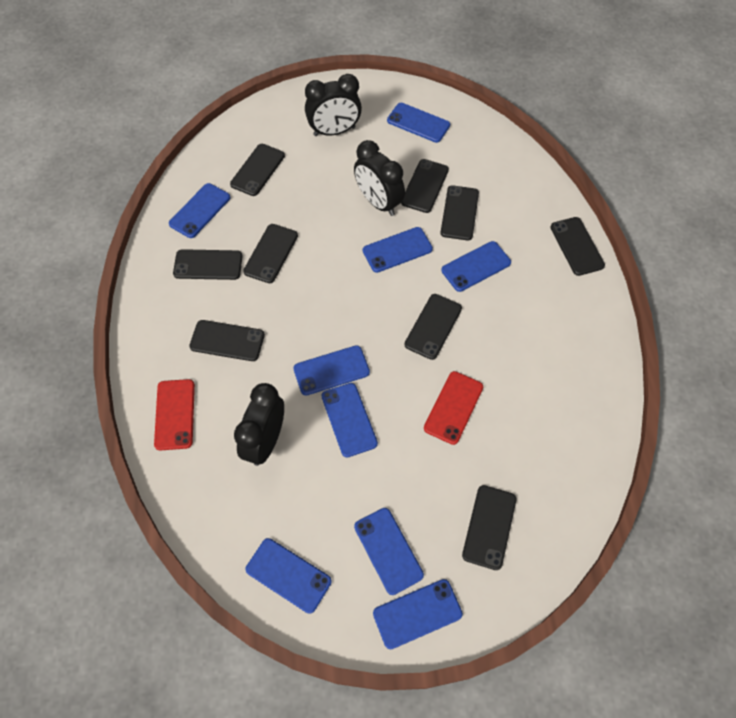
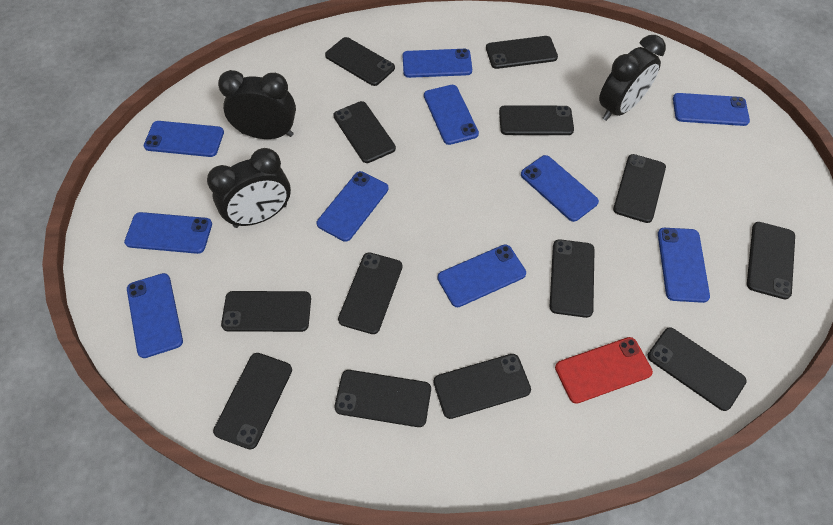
black phone: [173,249,243,280] [189,320,265,361] [230,144,285,196] [243,224,298,283] [401,159,449,213] [404,294,462,360] [440,185,479,241] [462,485,516,570] [550,217,605,276] = 9 -> [213,353,292,450] [221,291,311,332] [325,37,395,86] [333,101,396,163] [334,370,431,427] [338,252,402,334] [433,354,531,419] [486,36,558,69] [499,105,574,135] [550,239,595,318] [613,154,666,223] [648,327,747,411] [747,222,795,299] = 13
blue phone: [169,183,230,238] [246,538,332,614] [293,345,370,395] [321,383,378,457] [354,508,424,595] [363,227,433,273] [373,579,463,649] [387,103,450,143] [441,241,511,292] = 9 -> [124,212,212,254] [127,273,183,358] [144,121,224,157] [317,171,389,242] [403,49,472,78] [424,85,479,145] [437,244,526,307] [521,155,599,222] [658,228,710,303] [673,93,750,126] = 10
red phone: [154,379,195,450] [424,371,483,445] = 2 -> [555,337,653,404] = 1

